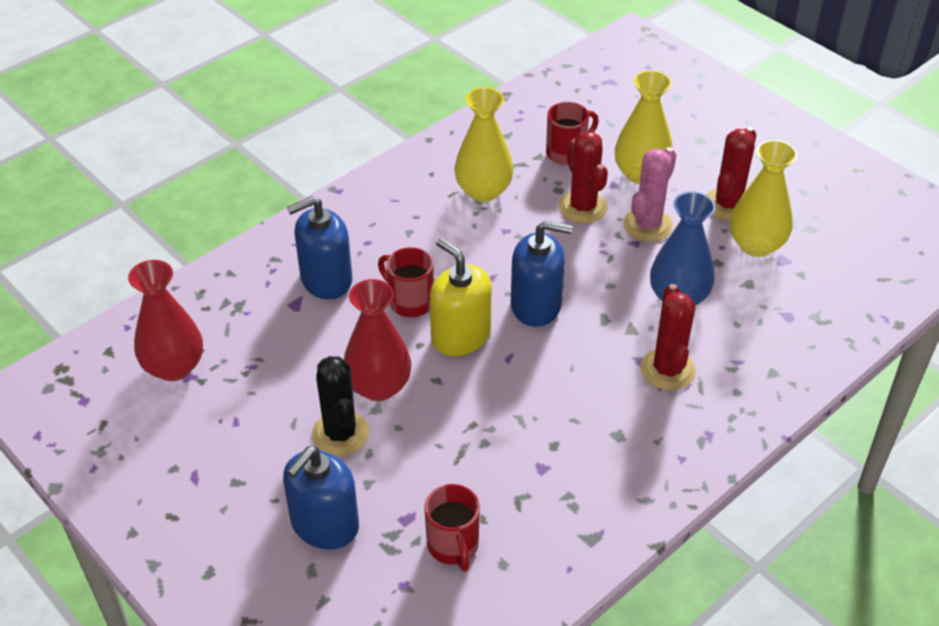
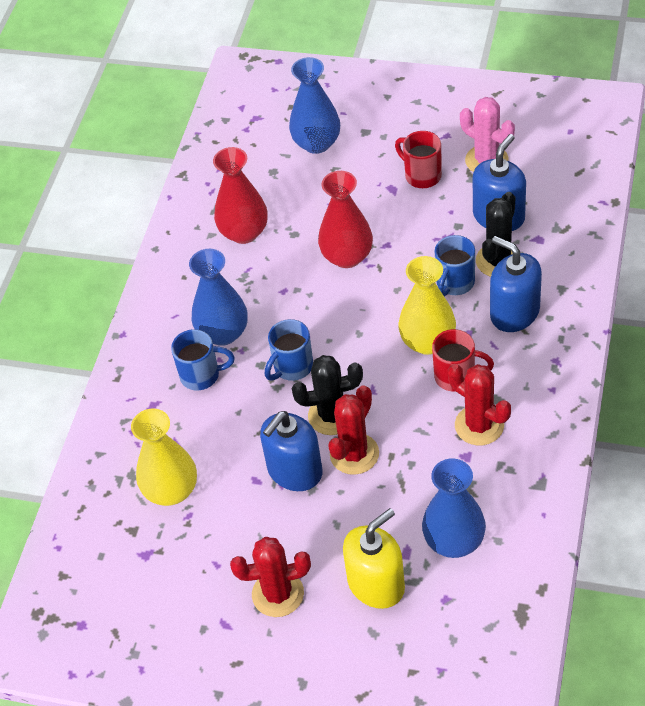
black cactus: [312,356,369,456] = 1 -> [292,355,363,435] [476,192,515,277] = 2
blue mug: none = 0 -> [171,329,235,390] [265,319,313,381] [435,235,475,297] = 3
blue vase: [650,191,716,305] = 1 -> [189,249,247,346] [289,57,340,154] [422,458,486,558] = 3
red mug: [378,247,434,317] [424,484,480,572] [546,102,599,165] = 3 -> [395,131,442,188] [432,329,494,391] = 2
yellow vase: [455,87,513,202] [615,70,673,184] [730,140,798,257] = 3 -> [131,408,197,506] [398,256,456,355] = 2

